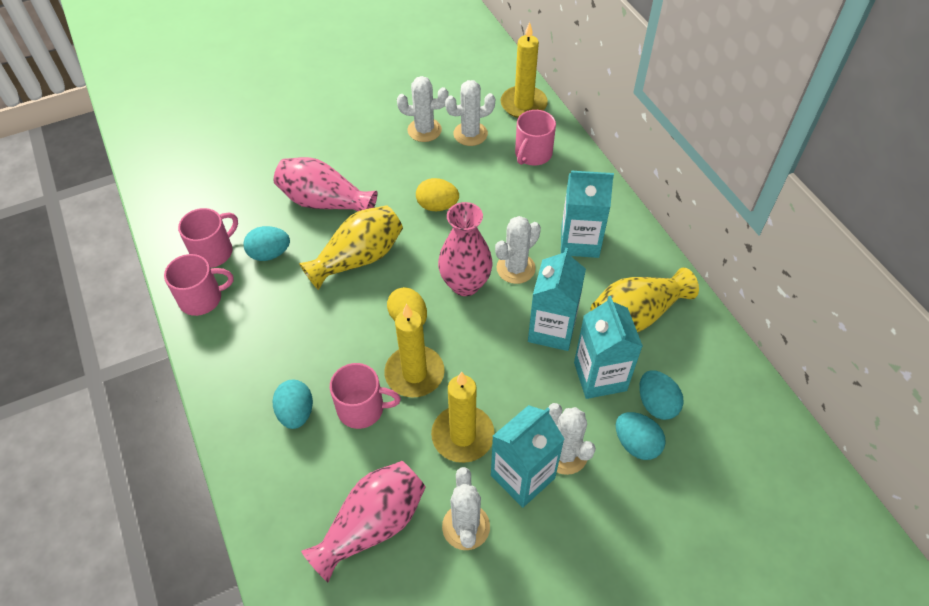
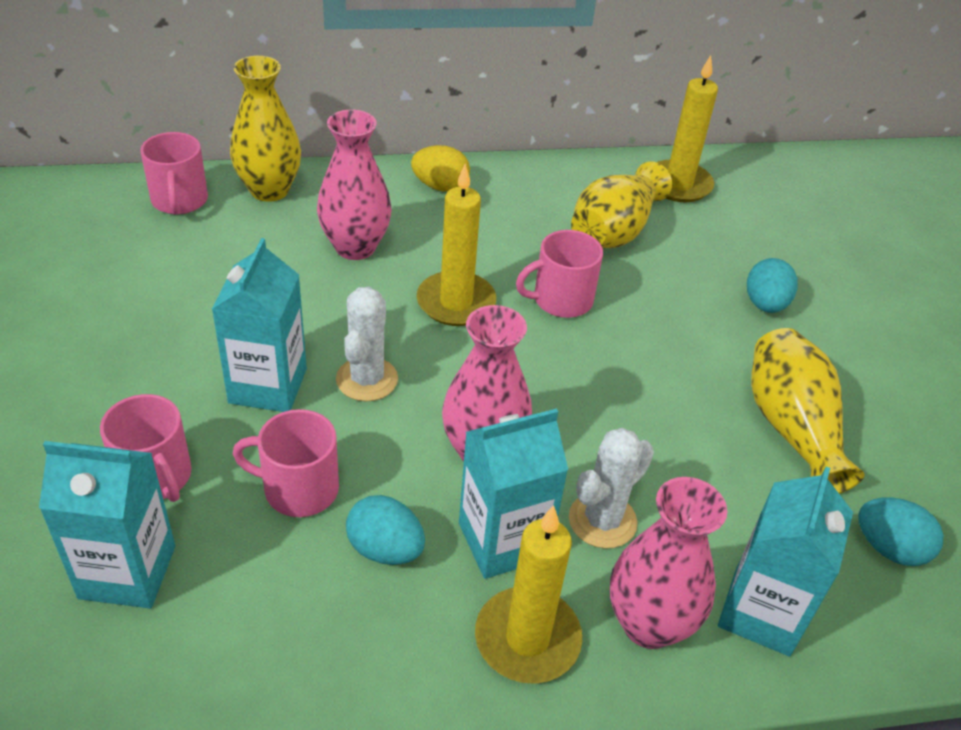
turquoise egg: [243,226,290,261] [273,380,313,429] [616,412,666,460] [639,370,684,420] = 4 -> [346,495,425,565] [747,258,798,313] [858,497,943,566] = 3
white cactus: [397,76,448,142] [442,467,490,550] [445,80,495,146] [495,216,541,284] [548,403,596,475] = 5 -> [336,287,398,401] [569,428,654,549] = 2
yellow egg: [387,287,427,325] [416,178,459,211] = 2 -> [411,145,470,192] = 1
yellow vase: [299,205,403,290] [590,268,699,332] = 2 -> [230,56,301,202] [571,161,672,248] [751,328,865,494] = 3

